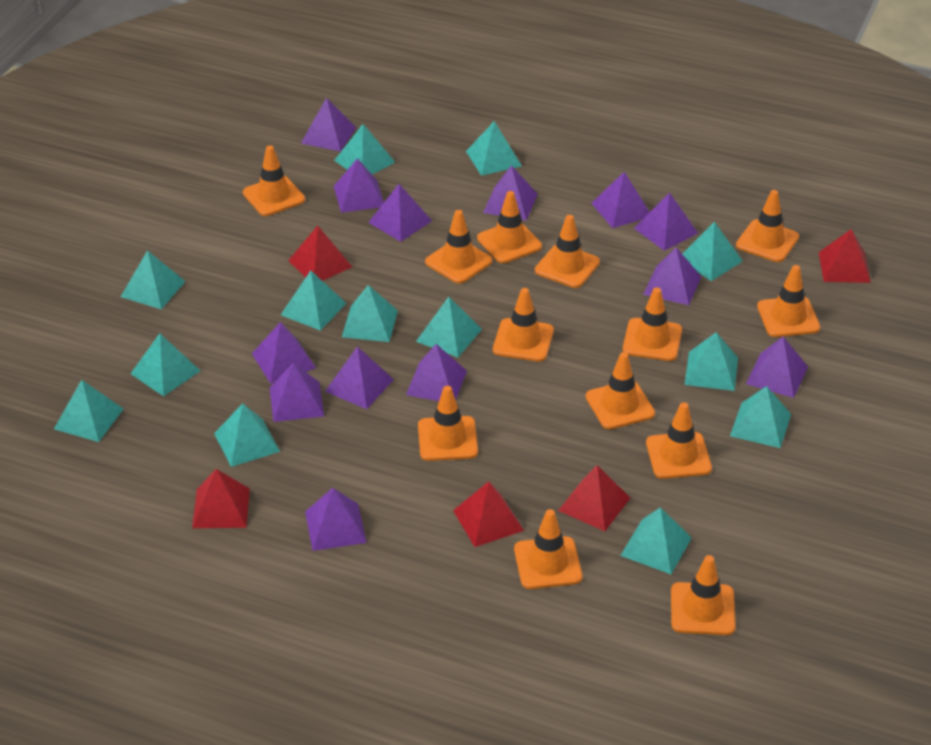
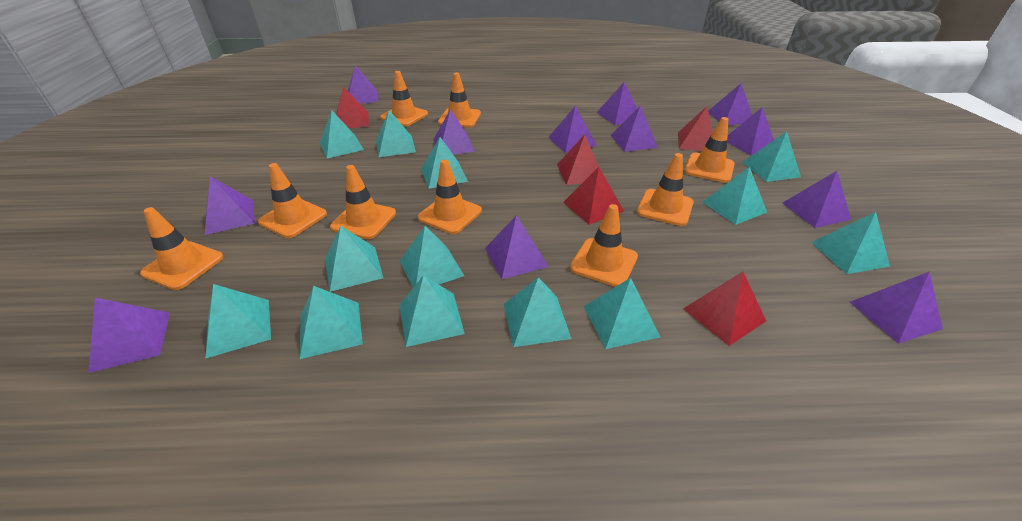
orange traffic cone: [243,145,305,216] [418,386,478,461] [425,210,492,284] [477,191,542,263] [493,288,554,362] [514,509,583,589] [535,215,600,288] [586,352,655,429] [623,287,682,361] [646,402,712,479] [671,555,736,635] [736,190,799,262] [757,265,820,337] = 13 -> [140,207,223,290] [258,163,327,238] [330,165,396,239] [380,71,428,127] [418,160,482,234] [438,73,481,128] [570,204,638,287] [637,153,694,226] [684,117,735,183] = 9
purple pyramid: [252,322,316,383] [270,363,324,422] [301,98,356,152] [305,488,367,551] [325,346,394,409] [334,158,384,213] [368,184,432,242] [406,344,467,401] [483,165,538,221] [591,172,649,228] [634,192,698,251] [643,247,701,305] [746,337,808,398] = 13 -> [88,297,170,373] [205,176,255,235] [348,65,378,104] [433,109,475,154] [485,215,549,279] [548,105,597,153] [596,82,637,125] [611,105,658,152] [708,83,752,125] [727,107,774,155] [783,171,851,228] [850,271,943,344] = 12

